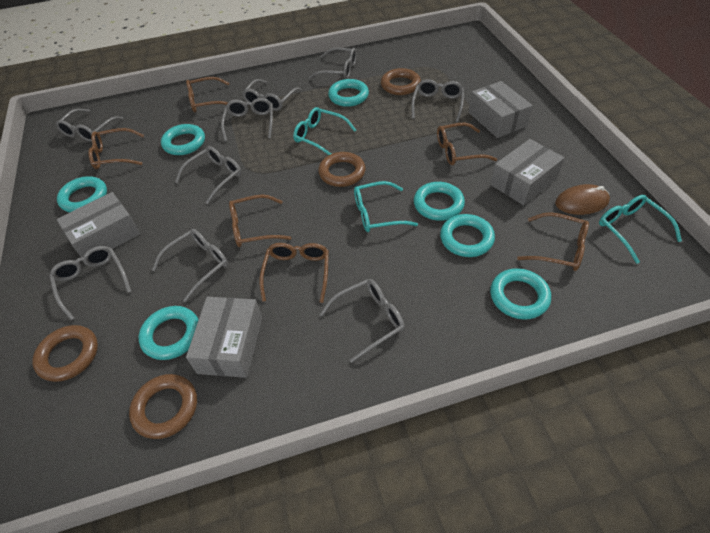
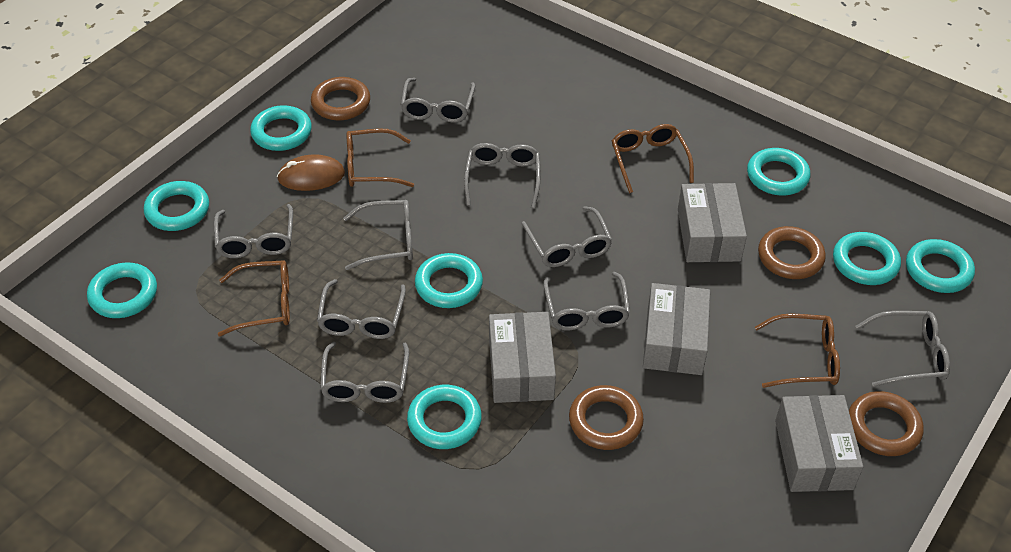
brown glasses: [88,128,144,169] [186,77,229,112] [229,194,291,247] [259,243,329,303] [437,123,497,165] [517,212,589,271] = 6 -> [218,260,290,337] [347,128,414,187] [612,124,694,193] [755,314,840,388] = 4
turquoise glasses: [293,107,356,155] [354,181,418,232] [599,195,682,264] = 3 -> none = 0
turquoise ring: [57,176,107,212] [139,306,199,360] [161,124,205,155] [328,79,369,107] [414,182,465,221] [440,214,495,257] [490,268,551,319] = 7 -> [87,262,157,318] [144,181,209,231] [250,105,312,151] [407,385,482,449] [415,253,483,308] [747,148,810,196] [833,232,901,285] [906,239,975,293] = 8

